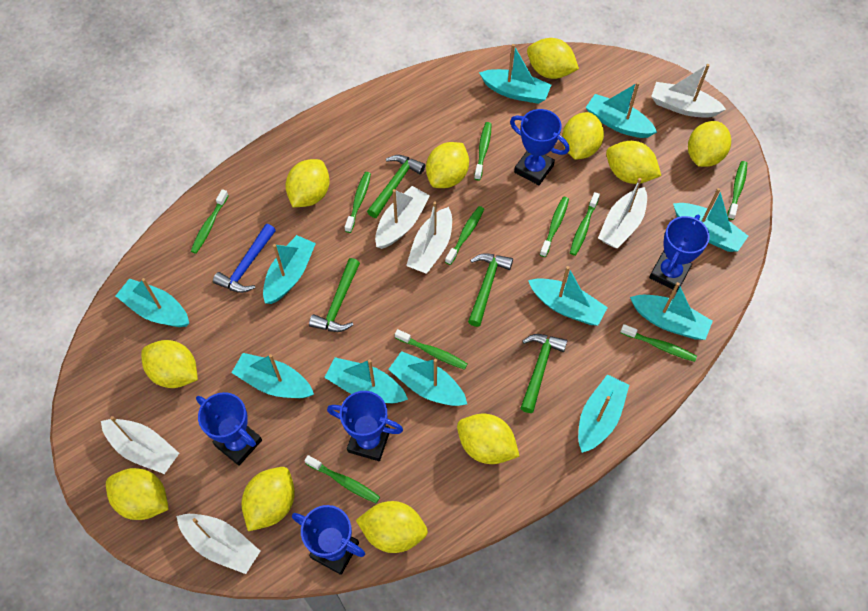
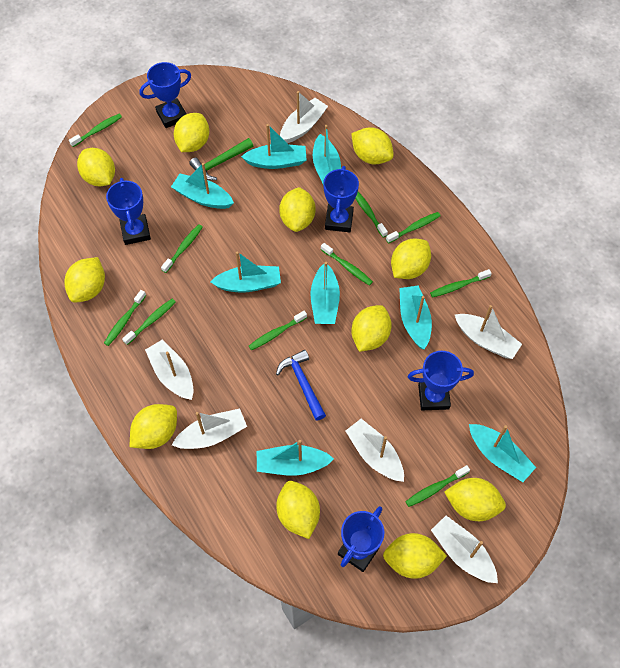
green hammer: [309,258,360,332] [367,155,425,218] [468,253,513,327] [521,334,567,413] = 4 -> [189,138,253,180] = 1
turquoise boat: [116,278,189,327] [232,353,314,398] [263,235,316,304] [324,357,408,403] [388,351,467,406] [479,44,551,104] [528,266,608,326] [578,374,629,453] [585,82,657,138] [630,282,713,340] [673,188,748,252] = 11 -> [171,163,234,209] [210,251,281,293] [241,124,307,169] [257,440,334,476] [310,262,340,324] [313,125,341,184] [399,285,432,349] [469,424,536,482] = 8

